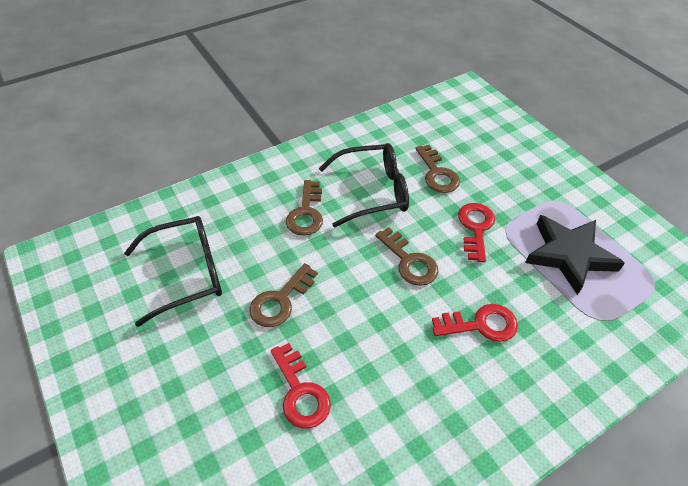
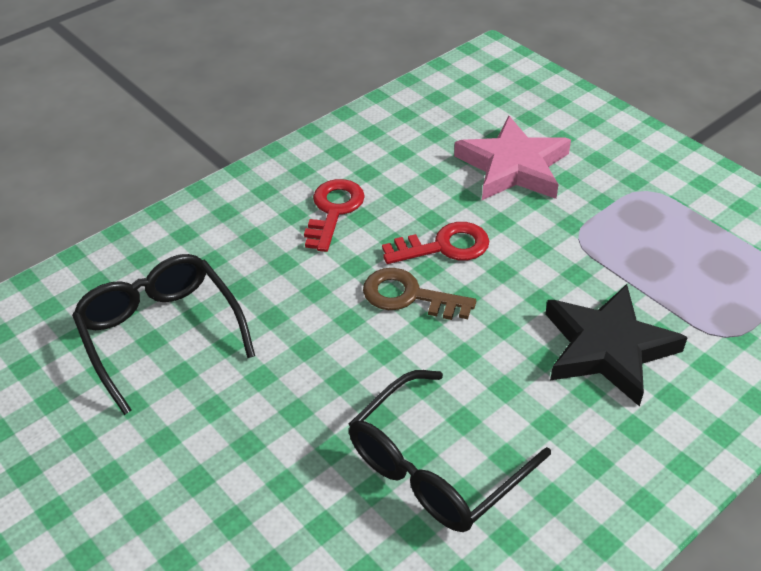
brown key: [250,263,318,327] [286,180,323,236] [375,227,439,286] [415,145,460,193] = 4 -> [363,268,476,320] = 1
pink star: none = 0 -> [454,116,571,200] = 1
red key: [271,343,331,429] [432,304,518,342] [458,203,495,262] = 3 -> [304,179,365,252] [382,222,489,264] = 2

